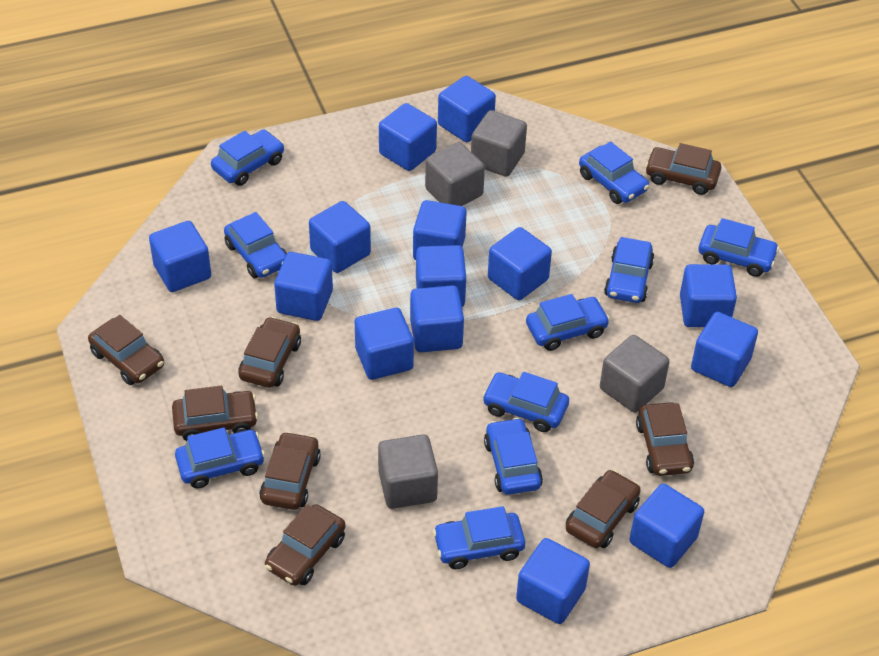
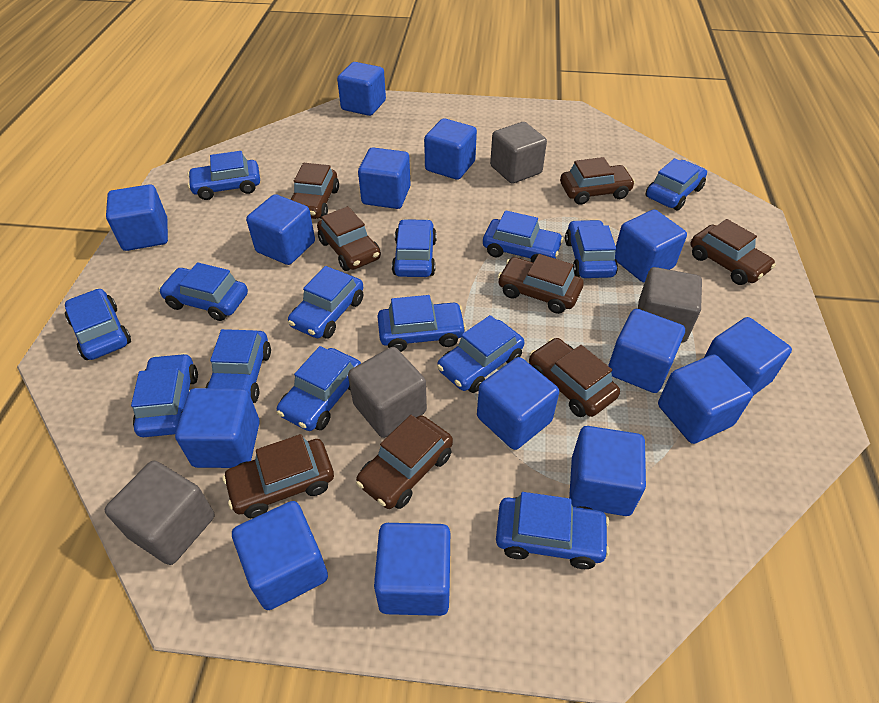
blue car: [175,428,265,489] [211,130,284,186] [224,212,287,278] [433,506,525,569] [482,372,569,432] [484,418,543,495] [526,294,610,351] [579,141,649,204] [604,237,654,303] [699,218,779,277] = 10 -> [65,288,131,360] [131,353,198,437] [159,262,248,321] [188,151,260,200] [206,329,271,403] [277,346,361,431] [288,266,363,339] [377,295,466,352] [392,219,437,277] [437,315,524,393] [483,210,564,263] [496,492,610,569] [565,220,618,278] [646,158,707,210] = 14

